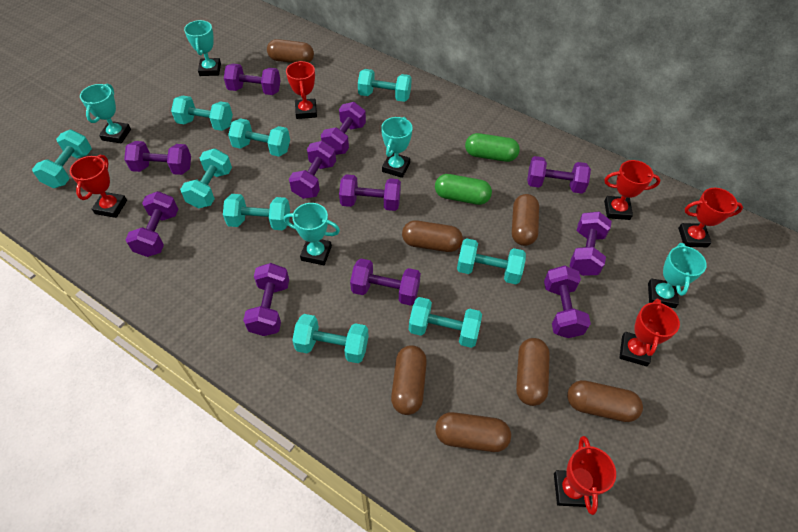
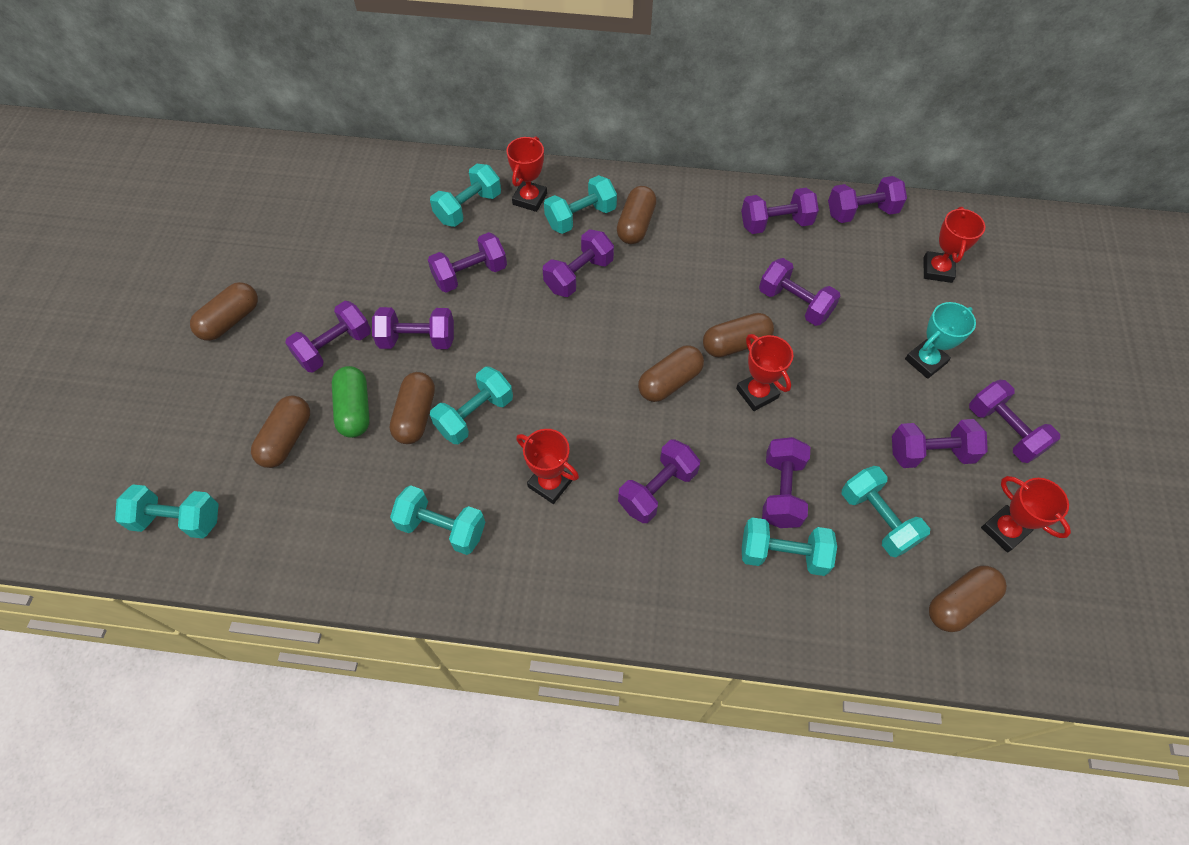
green capsule: [435,174,492,205] [465,133,520,162] = 2 -> [332,366,370,438] = 1
red trophy: [70,155,127,218] [286,61,317,119] [554,436,616,515] [604,160,661,220] [619,298,680,366] [678,188,743,247] = 6 -> [506,136,547,212] [516,429,579,504] [736,334,793,411] [924,207,985,283] [981,476,1071,553] = 5
turquoise dumbbell: [32,130,92,188] [171,96,233,131] [180,148,232,208] [223,194,290,230] [228,118,290,157] [292,314,368,363] [358,69,412,102] [409,297,482,348] [457,238,526,284] = 9 -> [115,484,219,539] [390,485,485,555] [430,164,501,227] [430,366,513,444] [544,175,617,234] [742,517,837,576] [842,466,930,557] = 7
turquoise trophy: [80,84,131,144] [184,20,221,76] [284,203,340,265] [381,117,412,178] [648,243,707,308] = 5 -> [905,302,976,379] = 1

